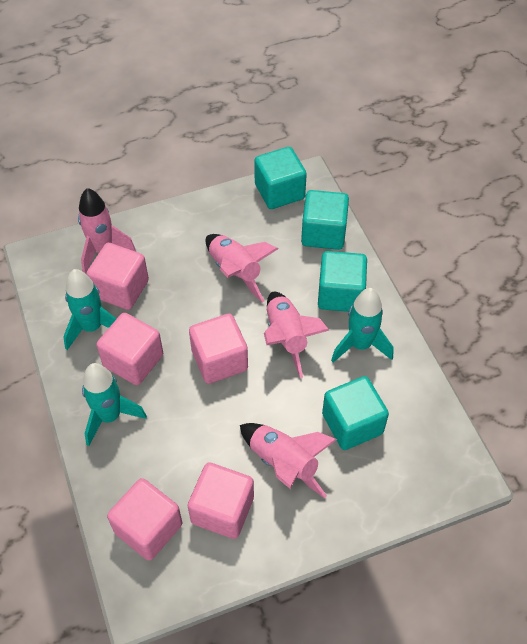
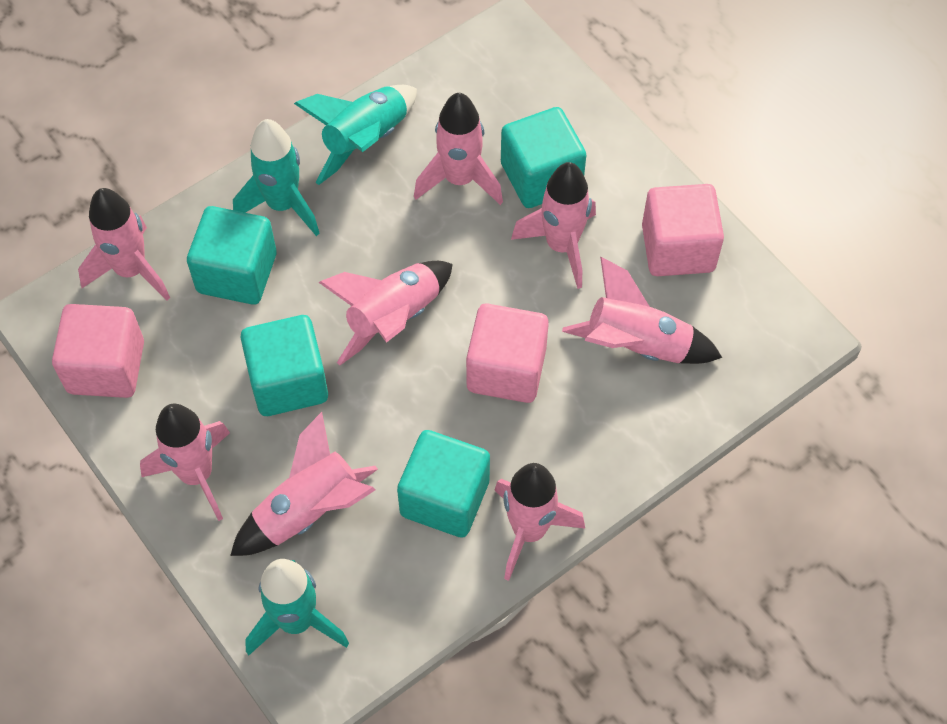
pink cube: [87,243,149,310] [96,313,163,385] [107,478,182,561] [188,462,254,539] [189,313,248,384] = 5 -> [52,304,144,398] [466,303,549,403] [642,184,724,276] = 3
pink rocket: [78,188,136,273] [206,234,278,302] [240,423,337,498] [264,292,330,378] = 4 -> [78,188,170,300] [140,404,230,521] [230,412,378,556] [318,261,453,365] [414,93,503,205] [494,463,585,581] [511,162,596,289] [562,257,722,364] = 8

